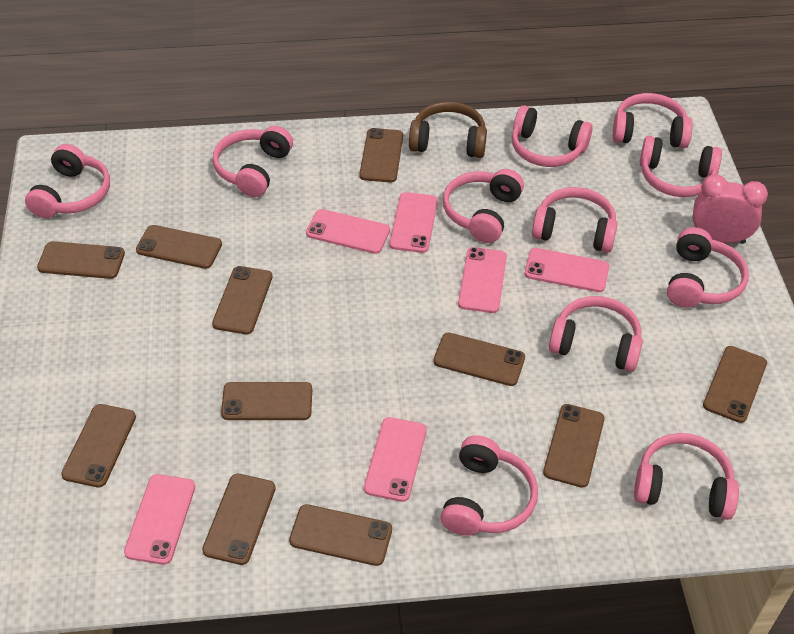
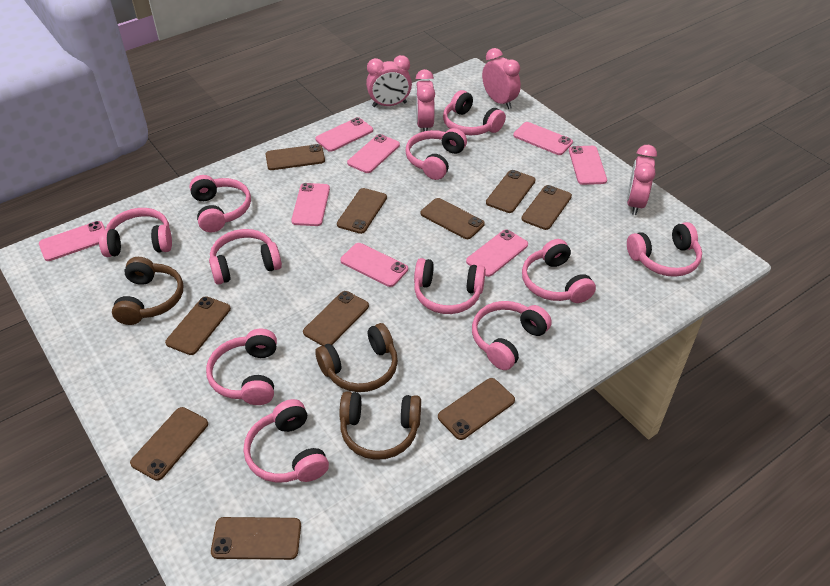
brown headphones: [409,102,487,158] = 1 -> [112,257,183,325] [315,323,398,392] [339,391,421,460] = 3
brown phone: [37,241,125,279] [61,404,136,487] [136,225,222,269] [202,474,275,565] [212,266,272,334] [221,382,312,420] [289,504,392,566] [359,128,403,183] [434,333,525,386] [543,404,605,488] [703,346,767,423] = 11 -> [130,407,208,481] [165,296,231,355] [211,517,301,560] [266,144,325,170] [303,291,369,346] [337,188,387,234] [421,198,485,239] [438,378,515,440] [486,170,536,213] [521,185,572,230] = 10
pink clock: [693,174,768,244] = 1 -> [366,55,412,107] [416,69,435,131] [482,48,521,109] [627,145,657,215] = 4
pink phone: [124,474,195,565] [306,209,390,254] [364,417,427,502] [389,192,438,253] [458,247,507,313] [525,248,609,292] = 6 -> [39,221,105,261] [291,183,330,226] [315,117,373,152] [340,243,408,287] [347,134,400,173] [466,229,528,277] [513,122,573,155] [569,146,607,185] = 8

